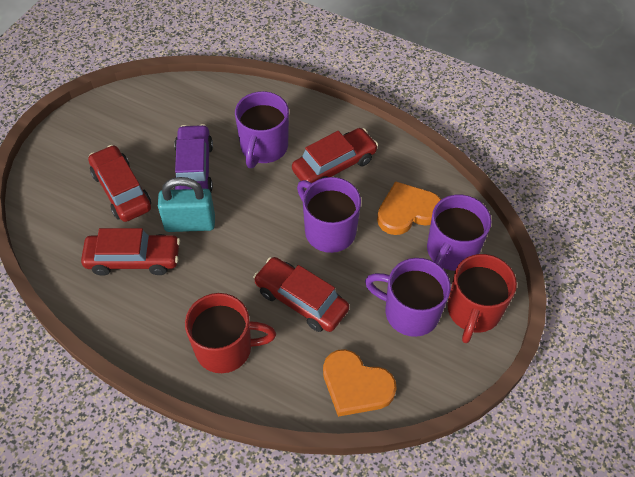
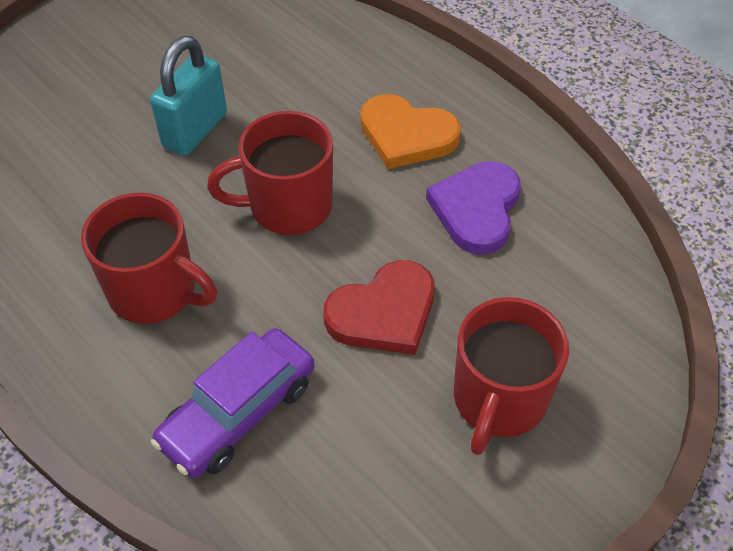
orange heart: [323,349,397,417] [377,181,441,235] = 2 -> [360,94,461,169] = 1
purple heart: none = 0 -> [426,161,521,255] = 1
purple mug: [235,91,289,168] [297,177,361,253] [365,258,451,337] [427,195,491,271] = 4 -> none = 0
red car: [81,228,180,276] [88,145,151,222] [253,257,349,332] [292,128,378,183] = 4 -> none = 0
red heart: none = 0 -> [323,260,434,355] = 1
red mug: [185,293,276,373] [448,254,517,343] = 2 -> [81,193,217,324] [207,111,333,235] [454,297,569,455] = 3

